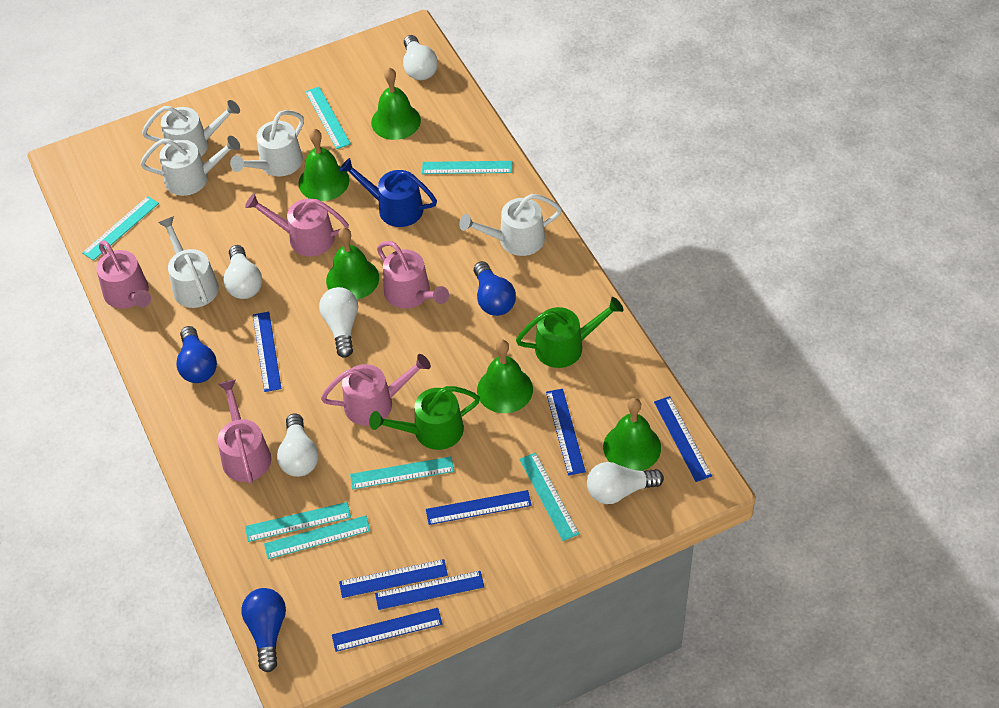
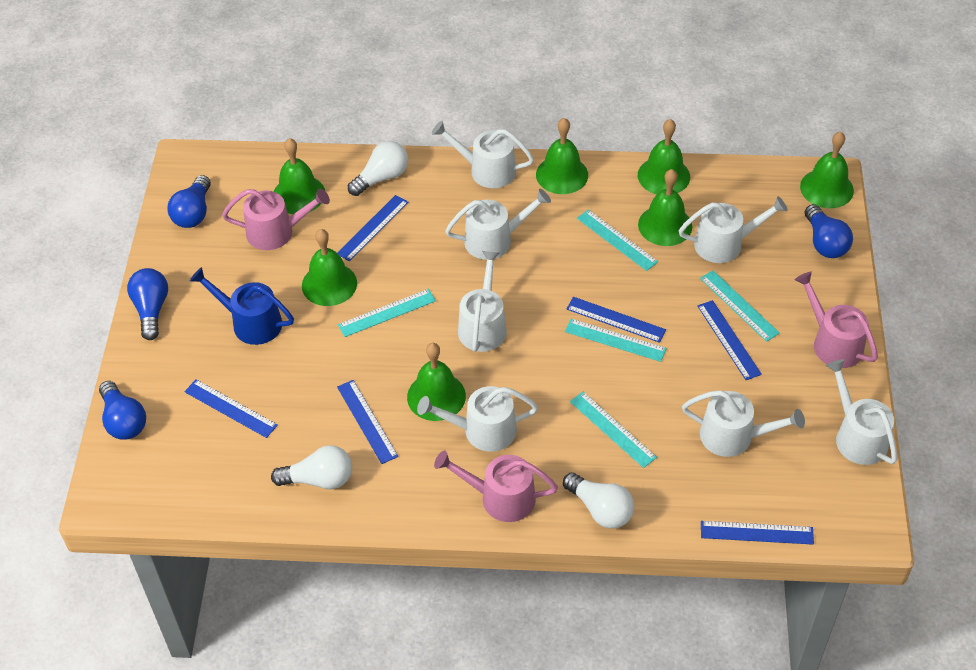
blue light bulb: [176,326,217,383] [241,588,286,672] [474,261,516,316] = 3 -> [99,381,146,439] [127,268,168,340] [168,175,211,228] [805,204,853,258] = 4
blue ruler: [253,312,282,392] [332,608,442,652] [339,559,448,598] [375,571,484,610] [426,490,532,525] [546,389,586,476] [654,396,712,482] = 7 -> [184,379,278,438] [337,380,398,464] [338,195,408,262] [567,297,666,343] [697,300,762,380] [701,521,814,545] = 6
green bell: [299,129,349,201] [326,227,379,300] [371,68,421,140] [477,340,533,413] [603,398,661,471] = 5 -> [273,138,325,214] [302,229,357,306] [407,343,466,421] [536,118,588,194] [638,119,690,194] [638,169,692,246] [800,131,854,208] = 7
green watering can: [369,386,480,450] [516,297,623,368] = 2 -> none = 0
pink watering can: [96,240,151,309] [218,379,271,484] [245,194,349,256] [321,354,431,426] [377,241,449,309] = 5 -> [222,189,330,250] [434,451,558,522] [795,272,878,368] = 3
turquoise ruler: [82,196,159,261] [245,502,351,542] [264,516,371,559] [305,87,351,149] [350,456,454,489] [422,161,512,174] [519,453,579,541] = 7 -> [338,289,436,337] [565,319,667,362] [570,392,657,468] [577,209,658,271] [700,270,780,342] = 5
white light bulb: [223,245,262,299] [277,414,319,477] [319,287,358,358] [403,35,438,80] [587,462,664,504] = 5 -> [271,445,352,489] [348,141,408,196] [563,472,634,529] = 3
white watering can: [140,136,240,196] [142,100,240,157] [158,216,219,308] [230,110,304,176] [459,194,562,256] = 5 -> [417,386,538,452] [432,121,534,188] [445,189,551,260] [458,251,507,352] [679,196,788,263] [682,390,805,457] [826,359,897,465] = 7

